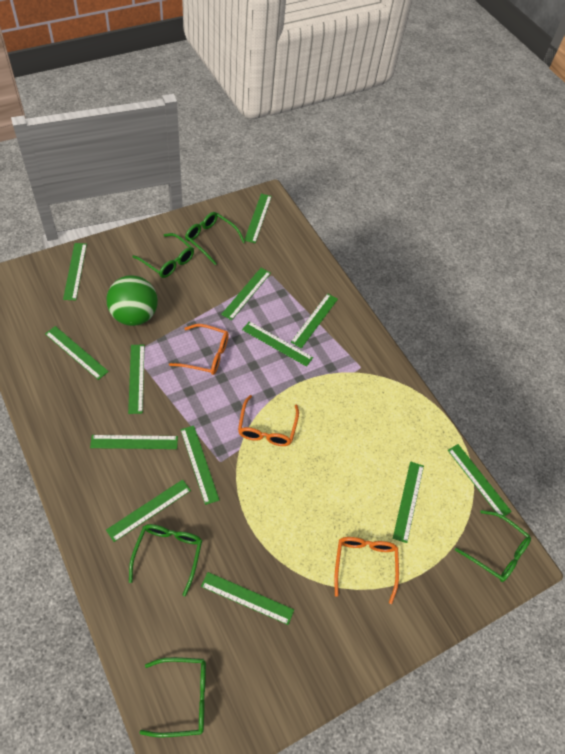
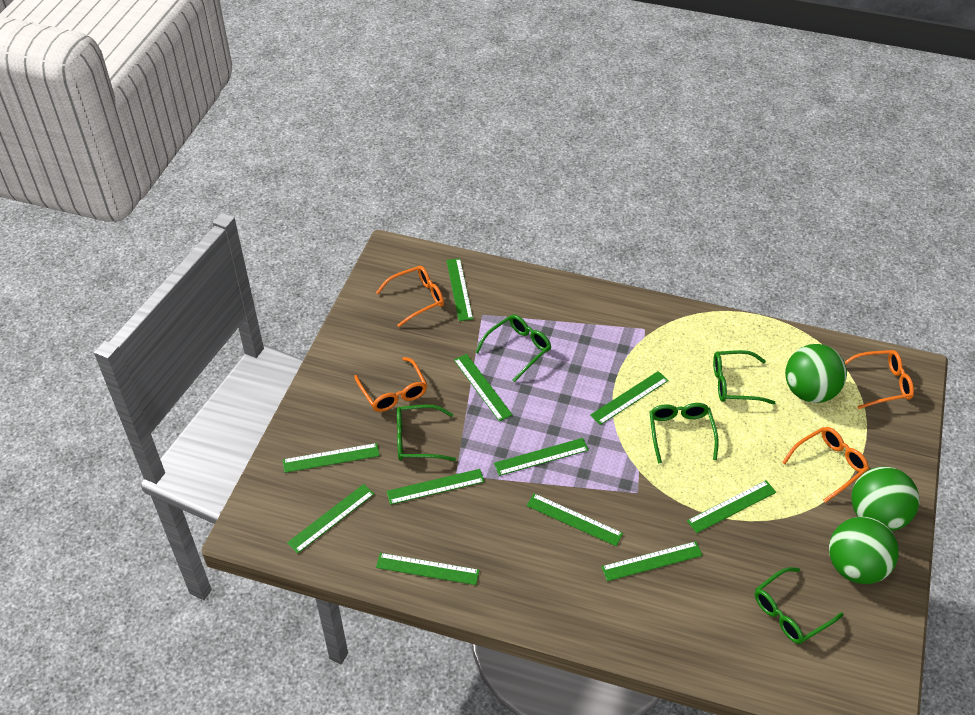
green ball: [106,275,158,326] = 1 -> [785,344,847,403] [829,517,899,584] [851,467,919,531] = 3
green ruler: [45,326,109,380] [63,243,87,300] [90,435,178,449] [106,479,191,542] [128,345,145,414] [180,426,219,505] [201,572,294,625] [221,268,271,320] [242,321,313,367] [244,194,272,243] [291,293,338,348] [393,461,424,543] [448,444,512,516] = 13 -> [283,443,380,473] [287,484,374,554] [376,553,480,585] [386,469,485,505] [446,258,473,321] [454,354,512,422] [494,438,589,476] [526,493,623,546] [590,371,669,425] [601,541,703,581] [687,480,776,533] = 11
orange glasses: [169,324,229,375] [238,395,299,446] [334,537,399,604] = 3 -> [354,357,427,412] [376,266,444,327] [782,427,869,503] [845,350,914,409] = 4

